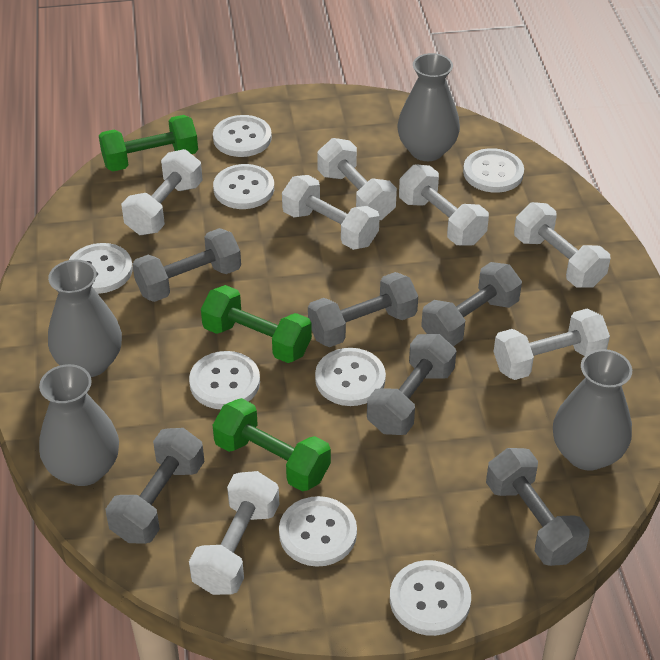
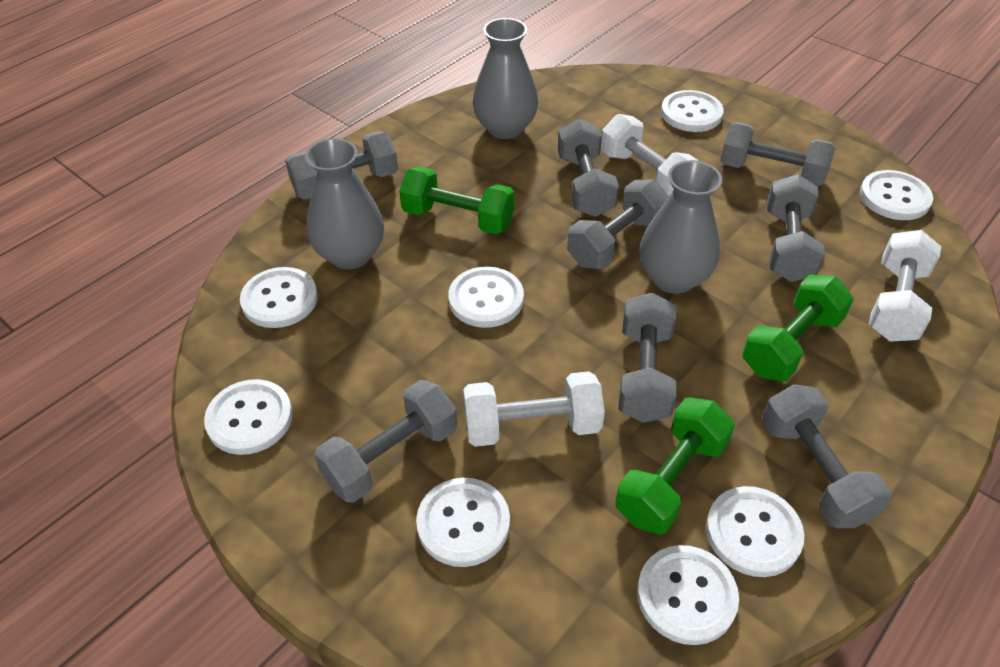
grey dumbbell: [106,428,204,544] [132,228,241,302] [308,272,418,347] [367,334,456,435] [421,262,522,346] [486,448,590,566] = 6 -> [285,131,398,200] [314,380,457,503] [558,119,619,217] [567,180,669,269] [618,292,677,423] [720,122,835,186] [762,384,892,528] [767,174,825,282] = 8
grey vase: [39,364,119,486] [48,259,122,377] [398,53,460,161] [553,349,632,471] = 4 -> [305,138,384,269] [472,18,538,139] [640,160,722,294] = 3
white dumbbell: [121,149,203,235] [189,471,279,595] [282,175,380,250] [317,138,397,220] [399,164,489,246] [493,309,610,380] [514,202,611,288] = 7 -> [463,371,605,447] [601,114,699,196] [869,230,941,342] = 3

